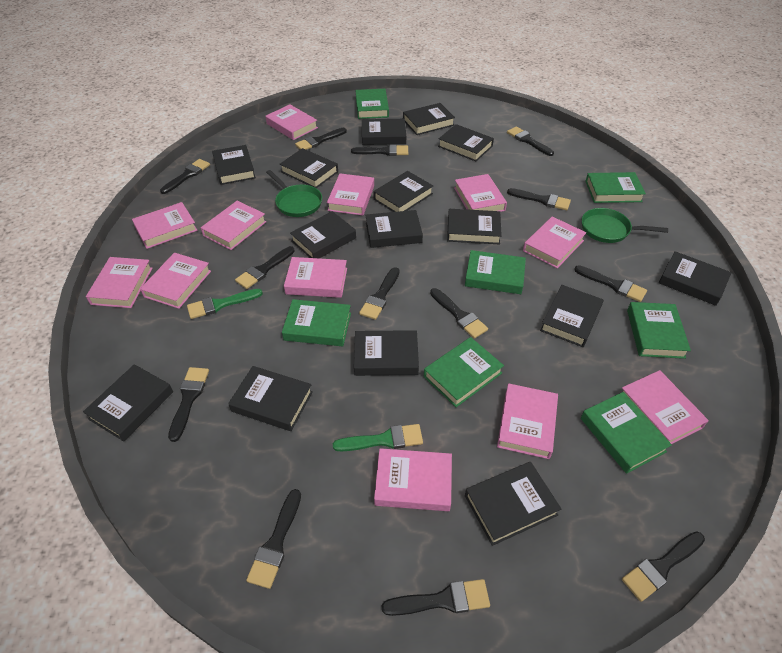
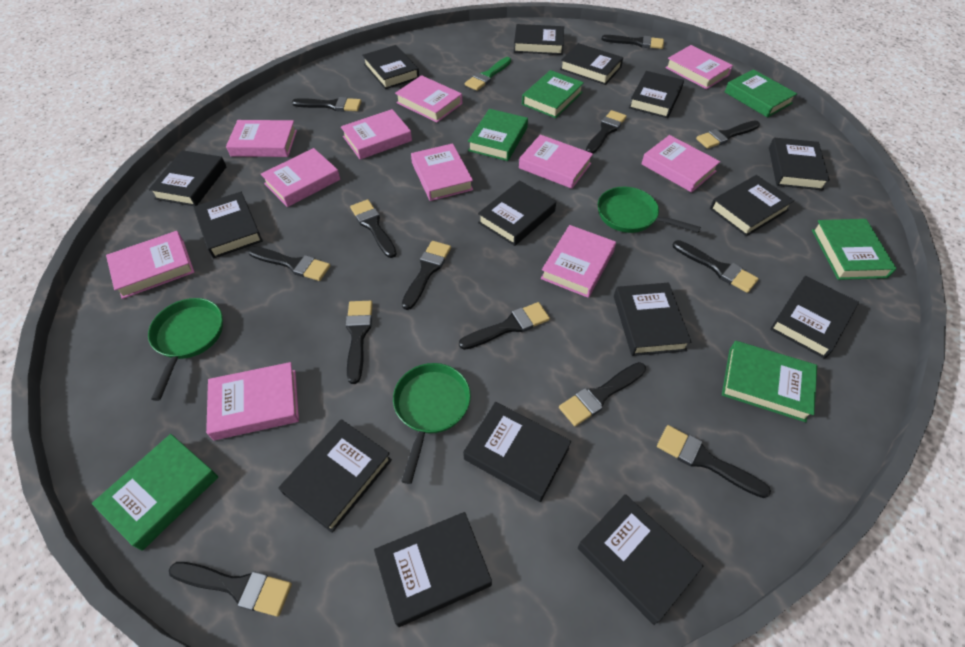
green book: [282,299,351,346] [355,89,389,119] [424,337,504,407] [465,250,526,294] [581,392,672,474] [585,172,646,203] [627,302,691,359] = 7 -> [92,434,219,551] [468,109,528,161] [522,70,584,118] [722,341,817,422] [725,69,797,118] [812,219,897,280] = 6
green brush: [187,289,263,319] [333,424,423,451] = 2 -> [465,57,511,91] = 1
green pan: [266,170,322,217] [582,208,668,243] = 2 -> [148,298,223,401] [393,363,471,484] [598,187,701,233] = 3
pink book: [86,257,153,308] [132,202,197,249] [140,253,211,309] [201,201,266,250] [265,104,318,140] [284,257,347,298] [327,173,374,216] [374,448,452,511] [454,174,507,212] [497,383,558,459] [523,217,586,268] [622,370,709,444] = 12 -> [106,231,194,299] [206,362,299,440] [226,120,297,157] [261,148,340,207] [341,109,412,160] [395,75,462,122] [411,143,473,201] [519,135,593,189] [541,225,616,298] [642,135,720,192] [665,45,733,89] = 11

